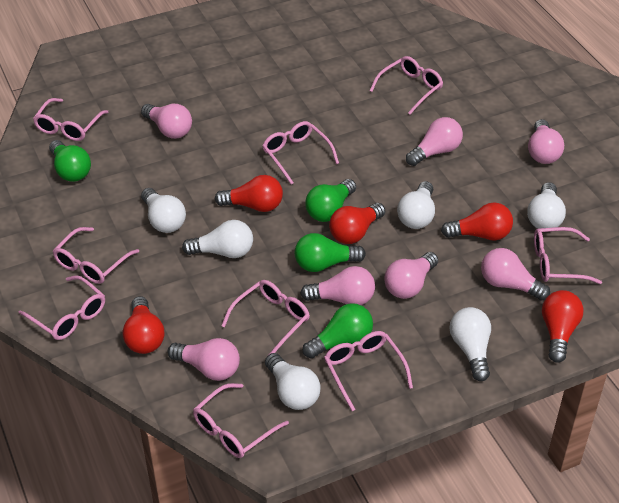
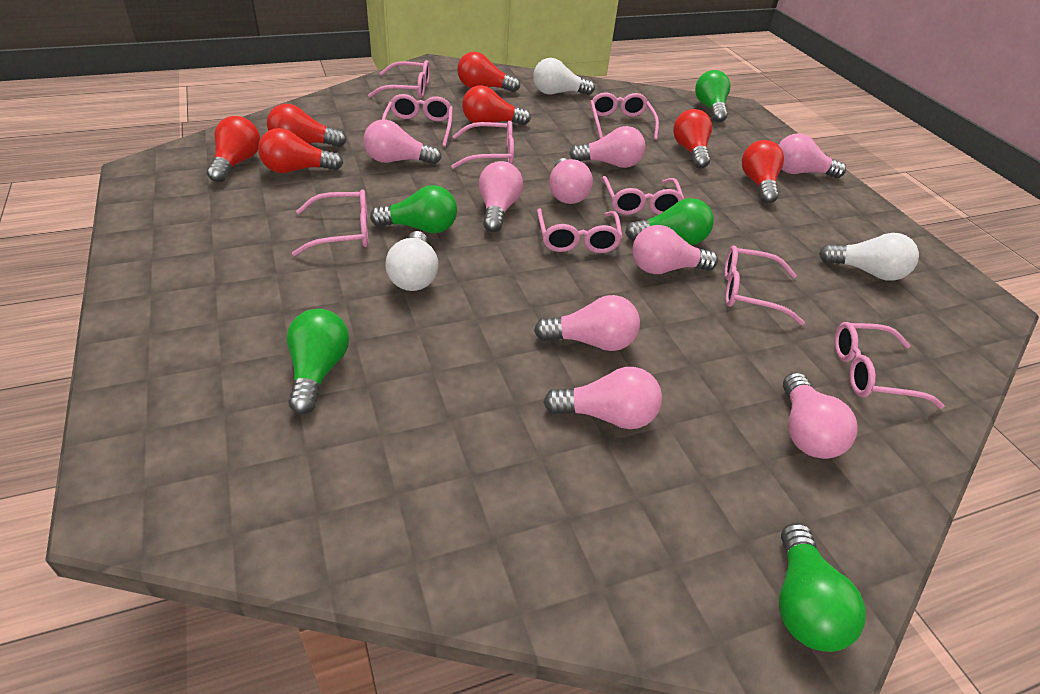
green light bulb: [49,140,91,182] [295,233,366,272] [303,303,373,358] [305,179,356,222] = 4 -> [287,309,349,414] [370,185,457,233] [625,198,714,245] [695,70,730,123] [779,523,866,652] = 5
pink light bulb: [141,104,192,139] [168,338,240,381] [300,266,375,305] [384,252,438,299] [406,117,463,166] [481,248,550,301] [528,119,564,164] = 7 -> [363,119,442,164] [479,161,523,232] [534,295,640,351] [543,367,662,429] [549,158,593,204] [569,126,645,168] [632,225,718,274] [778,133,846,178] [783,372,858,459] = 9
red light bulb: [123,296,164,354] [215,175,283,212] [329,203,385,244] [441,203,513,241] [542,290,583,363] = 5 -> [207,116,260,182] [258,128,343,173] [267,104,347,147] [457,52,520,92] [462,85,531,125] [673,109,712,169] [742,140,784,204] = 7
white light bulb: [141,188,186,233] [182,220,253,258] [265,353,321,410] [397,181,435,229] [450,307,491,381] [527,182,566,229] = 6 -> [385,231,439,291] [533,58,595,95] [819,233,919,281] = 3

